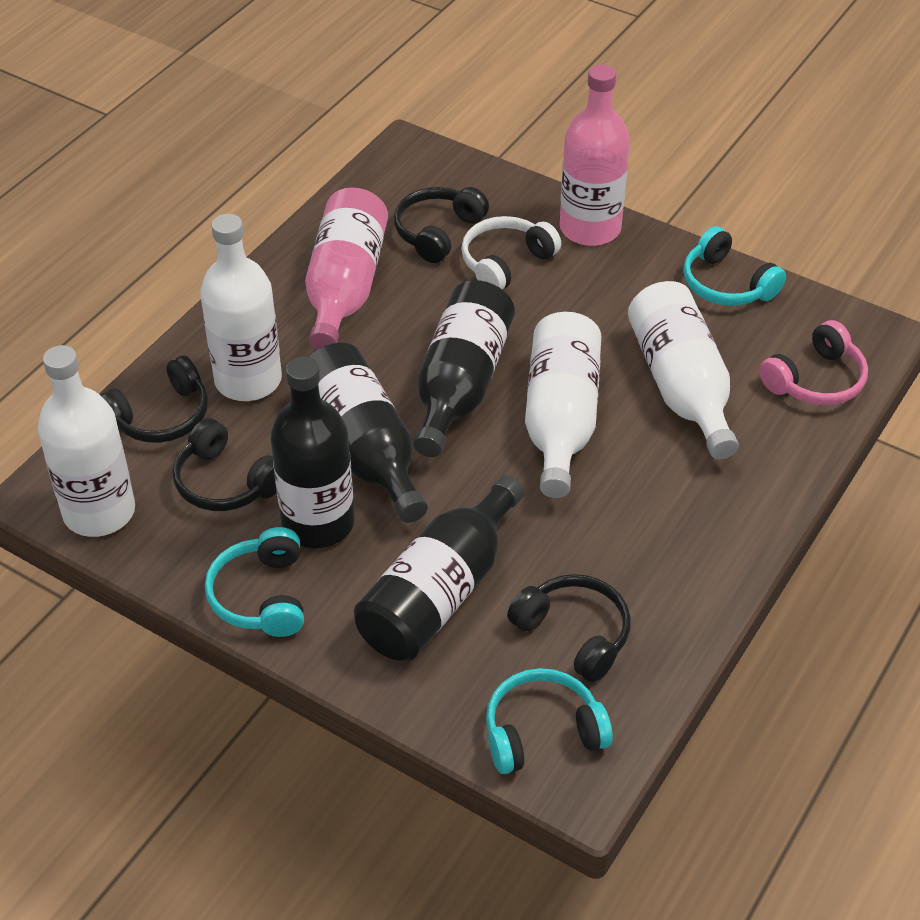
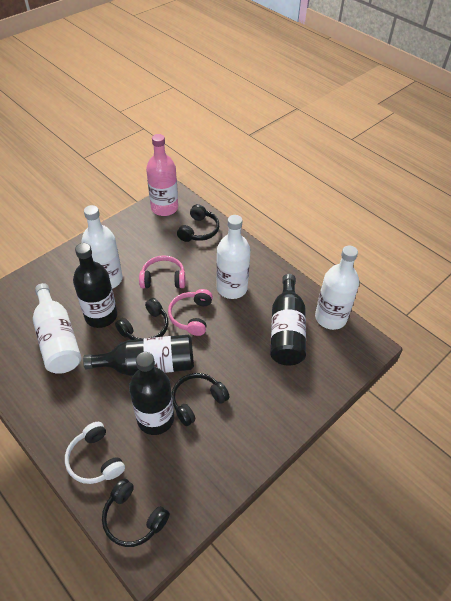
pink bottle: [305,188,388,350] [560,64,630,246] = 2 -> [146,134,178,216] = 1
pink headphones: [759,320,868,405] = 1 -> [139,255,185,288] [168,289,213,336] = 2
turquoise headphones: [205,527,304,637] [486,668,613,774] [683,226,786,306] = 3 -> none = 0

